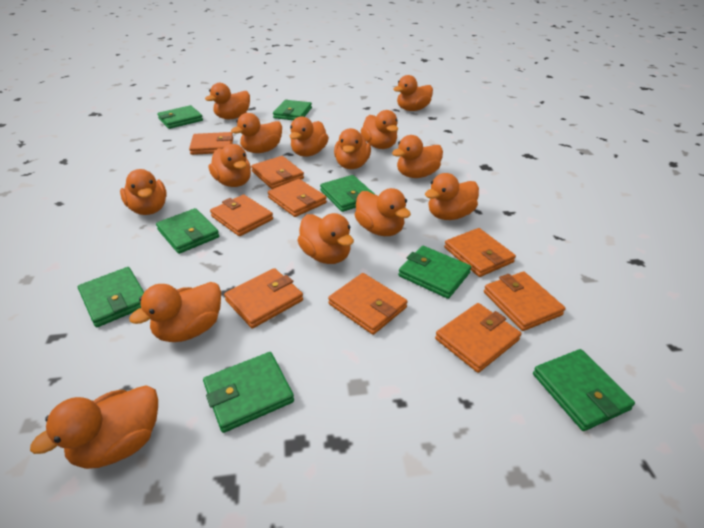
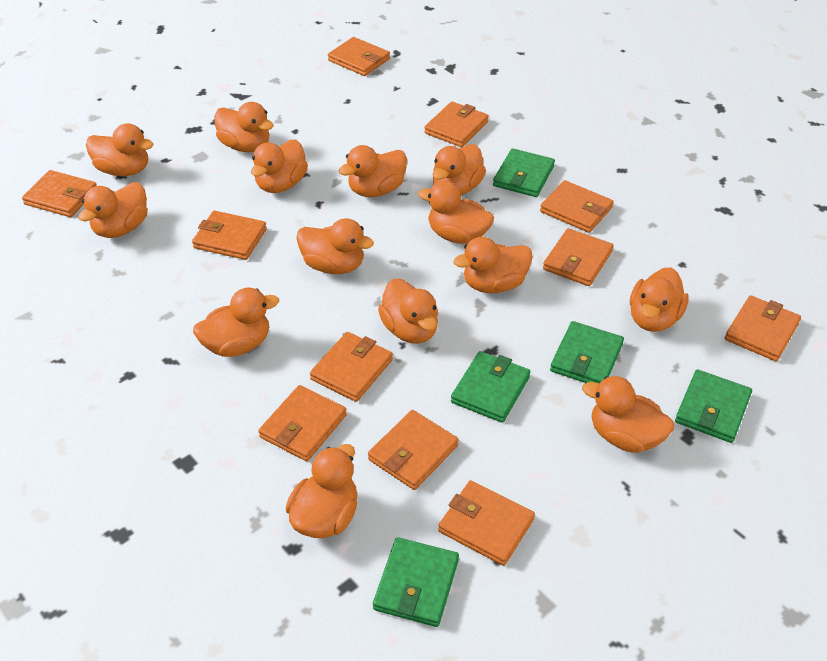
green wallet: [78,267,144,327] [156,208,219,254] [157,105,203,129] [203,352,294,433] [273,100,312,120] [320,175,376,212] [398,246,471,299] [533,349,635,431] = 8 -> [373,537,459,627] [451,351,530,423] [493,148,555,197] [550,321,624,383] [675,369,752,443] = 5
orange wallet: [189,132,233,155] [210,195,273,236] [224,268,303,328] [251,156,304,189] [268,179,327,217] [328,273,408,335] [435,303,521,373] [444,228,516,277] [484,272,566,331] = 9 -> [22,170,97,217] [192,211,267,260] [258,385,347,461] [310,332,393,402] [328,37,390,76] [368,410,459,490] [424,101,489,147] [438,480,535,566] [540,180,613,233] [543,228,614,286] [725,295,801,361] = 11

